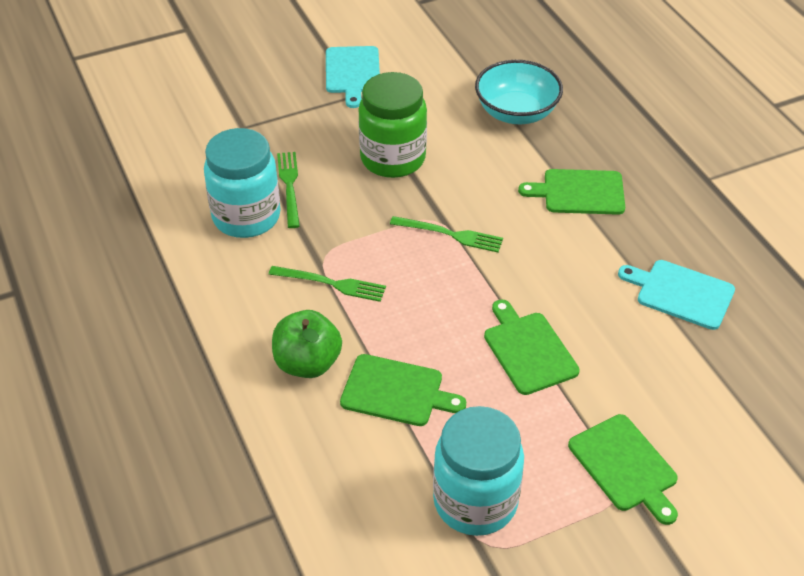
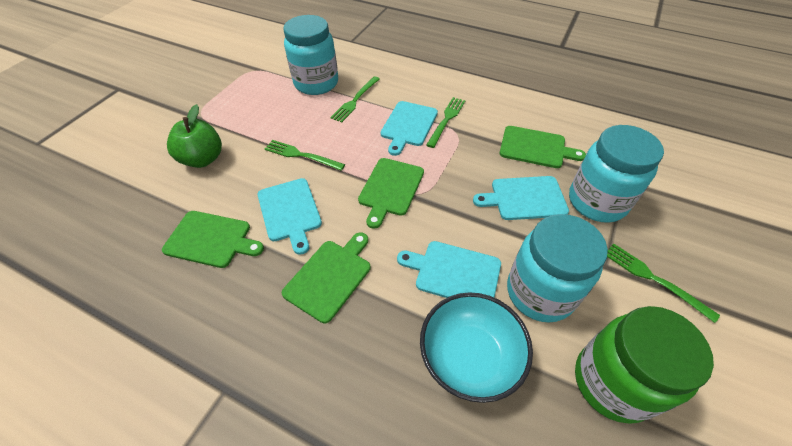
green fork: [268,266,386,302] [277,152,300,228] [390,216,503,253] = 3 -> [265,140,345,171] [330,76,380,122] [426,97,465,148] [607,244,720,323] = 4
turquoise cutting board: [326,46,380,108] [618,260,735,330] = 2 -> [258,178,322,255] [381,101,438,156] [397,241,501,298] [473,176,569,220] = 4
turquoise jar: [204,128,281,238] [433,406,524,536] = 2 -> [283,15,338,95] [507,214,608,323] [569,125,664,223] = 3

